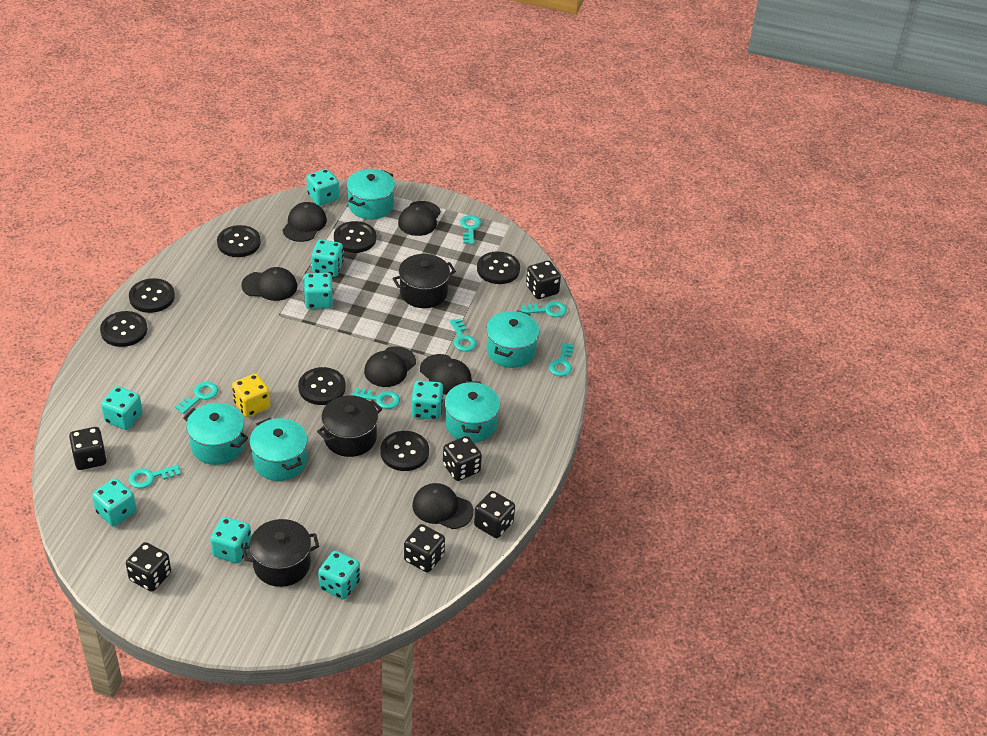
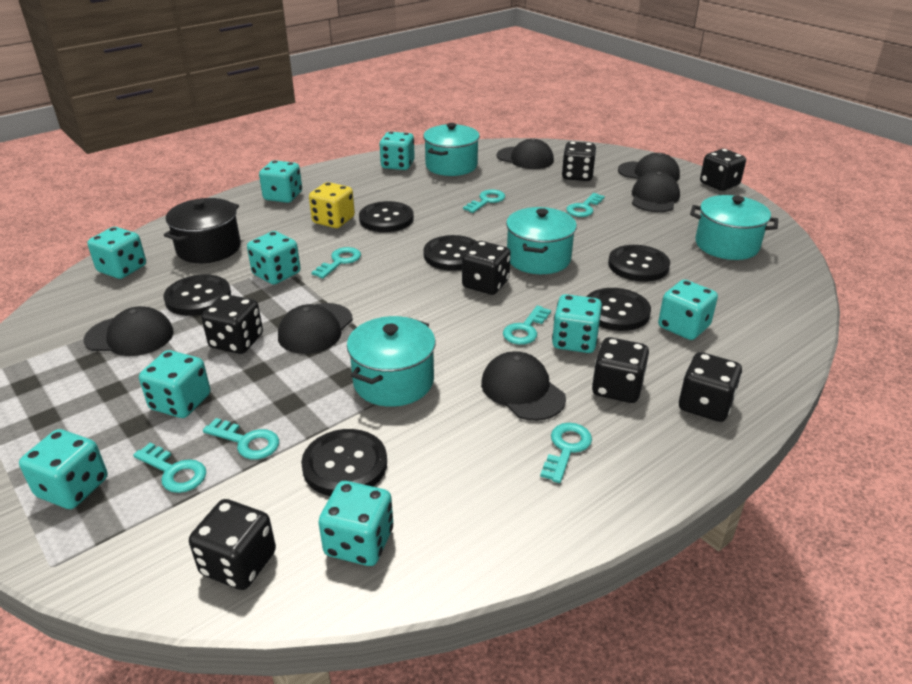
black button: [100,311,147,347] [129,278,175,313] [217,225,261,257] [298,367,346,405] [334,221,376,253] [380,431,429,471] [477,251,520,284] = 7 -> [163,274,231,316] [301,429,387,496] [359,201,414,232] [423,235,477,271] [587,288,651,331] [608,245,670,282] = 6
black dice: [69,427,107,470] [126,542,171,592] [404,524,445,573] [443,436,482,481] [474,491,515,538] [526,261,561,299] = 6 -> [189,499,276,590] [201,294,263,354] [462,241,511,295] [562,141,596,181] [592,337,649,403] [679,352,742,422] [700,149,746,191] = 7
black pot: [242,519,319,587] [317,395,382,457] [392,254,456,308] = 3 -> [164,198,241,263] = 1
turquoise dice: [92,479,136,526] [101,386,143,430] [210,517,251,563] [304,273,333,309] [307,169,339,206] [311,239,343,277] [318,551,360,600] [411,380,444,420] = 8 -> [19,429,108,509] [87,227,146,279] [139,350,211,418] [247,231,301,285] [259,160,302,203] [318,481,393,566] [379,132,415,170] [552,294,602,353] [658,280,718,340] = 9
turquoise pot: [183,403,248,465] [250,418,308,481] [347,169,395,220] [445,381,500,443] [486,310,540,368] = 5 -> [347,316,436,407] [423,123,480,176] [506,207,577,274] [690,195,778,260] = 4

